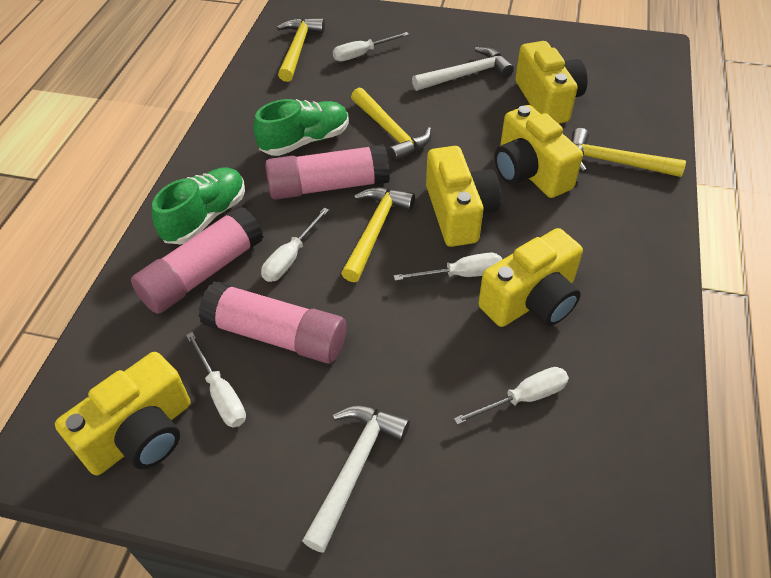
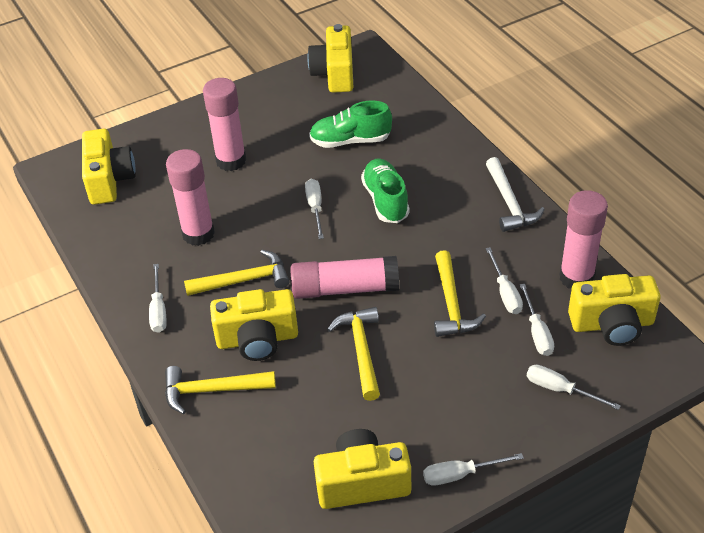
pink glue stick: [131,206,263,314] [199,282,346,364] [265,144,390,200] = 3 -> [166,149,215,246] [203,78,246,171] [291,256,399,299] [559,190,608,289] = 4
white hammer: [302,406,410,553] [412,47,514,91] = 2 -> [486,157,545,232] = 1
white screwdriver: [186,332,246,428] [261,208,329,282] [333,32,409,61] [394,253,502,281] [454,367,569,425] = 5 -> [149,264,167,333] [305,179,324,239] [423,453,524,486] [486,247,523,314] [520,284,554,356] [527,365,621,410] = 6

